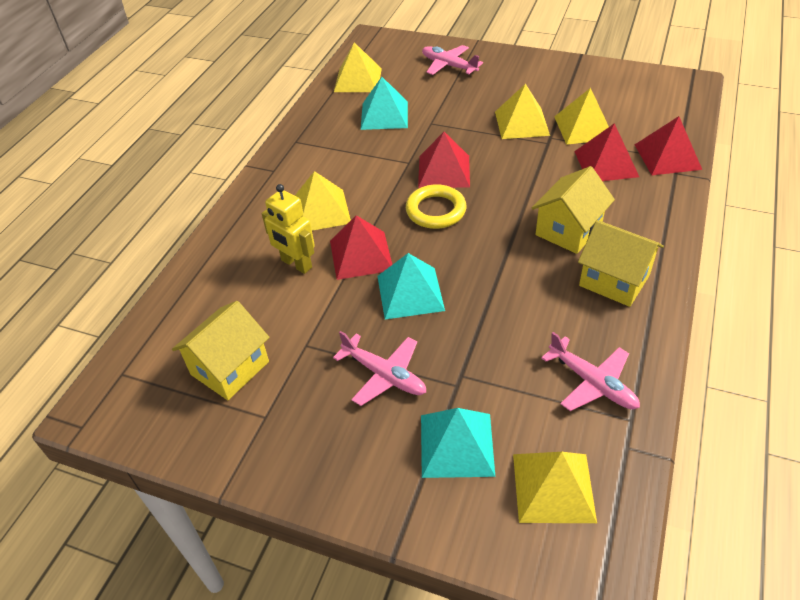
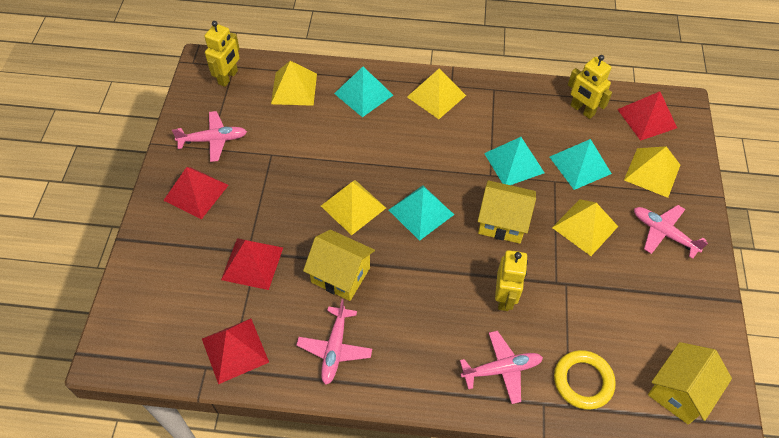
pink plane: [333,331,426,406] [422,45,483,75] [541,332,640,411] = 3 -> [172,111,247,162] [296,299,372,385] [460,331,543,404] [634,205,708,259] = 4
turquoise pyramid: [361,77,408,130] [377,253,445,319] [421,408,495,478] = 3 -> [334,67,393,117] [389,185,454,241] [484,137,545,185] [550,139,612,190] = 4
yellow robot: [262,184,315,274] = 1 -> [204,21,240,87] [495,250,528,311] [568,55,612,119] = 3

